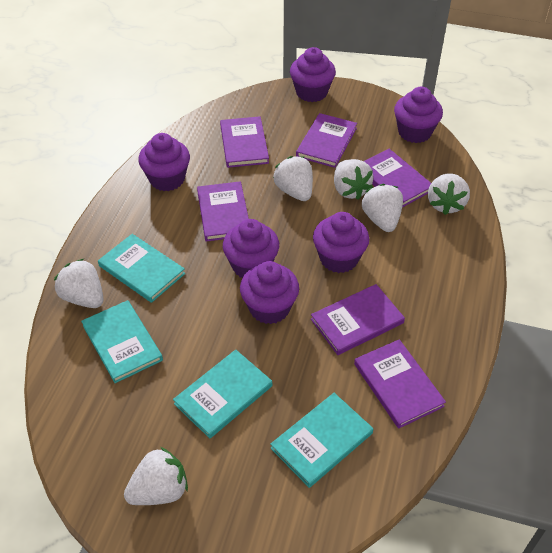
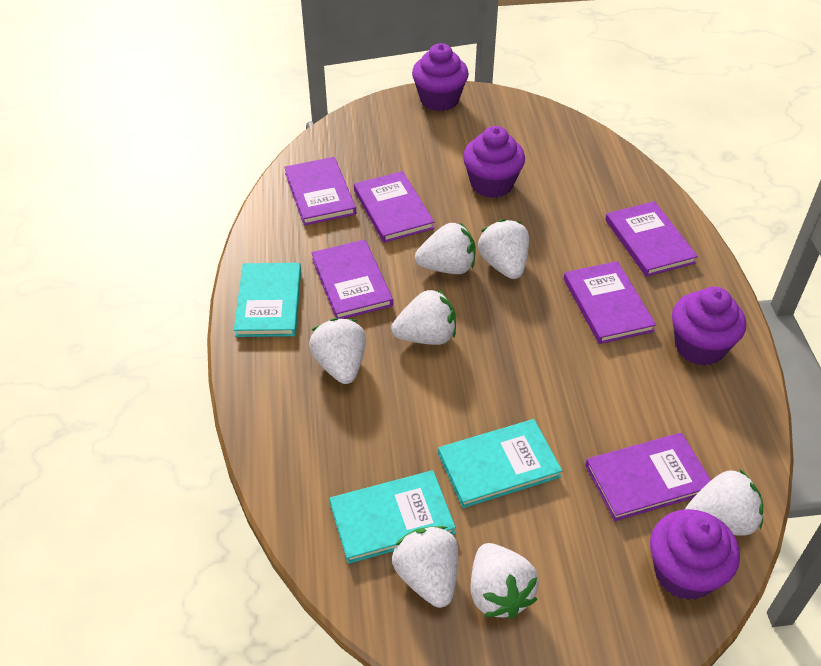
purple cupcake: [138,133,190,191] [223,219,279,278] [240,261,299,324] [290,47,336,102] [313,212,369,273] [394,87,443,143] = 6 -> [412,43,469,111] [463,126,525,198] [650,509,740,600] [672,287,746,366] = 4
turquoise book: [81,300,163,383] [98,234,185,303] [173,350,272,438] [270,393,373,488] = 4 -> [234,263,301,337] [330,470,456,564] [438,419,562,508] = 3
white strawberry: [54,259,104,308] [124,447,188,505] [273,156,313,201] [334,159,373,200] [362,184,403,232] [428,173,470,215] = 6 -> [309,318,366,384] [391,289,456,345] [392,526,458,608] [415,222,475,274] [471,543,539,619] [478,219,529,279] [685,469,763,536] = 7

